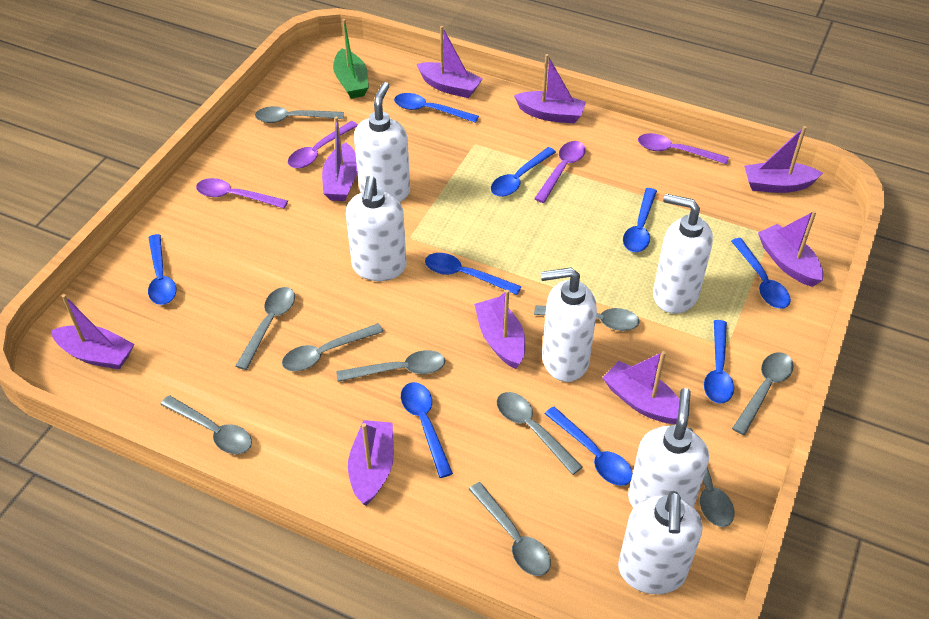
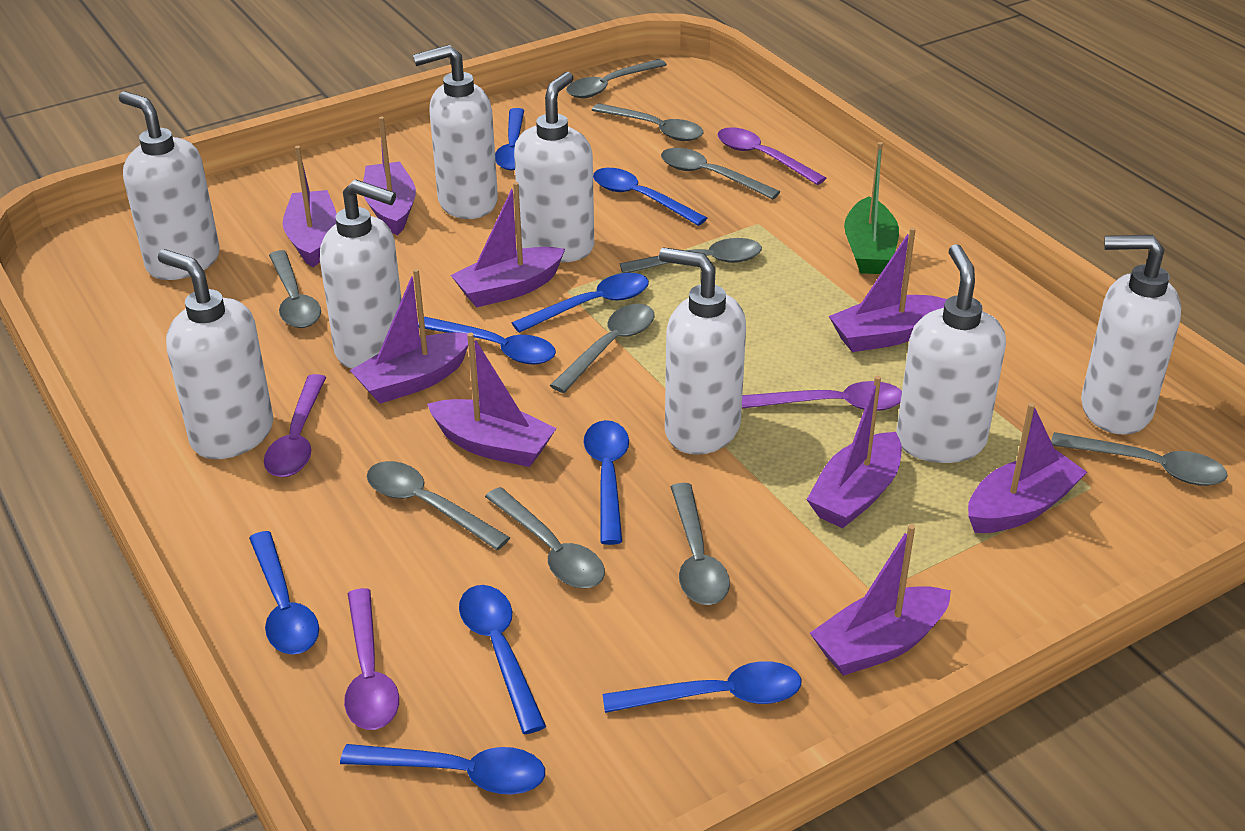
white soap dispenser: [346,176,407,281] [354,82,410,202] [540,268,597,382] [618,491,703,594] [628,388,709,508] [653,194,713,314] = 6 -> [119,91,220,280] [158,249,273,459] [320,180,402,369] [413,45,498,219] [514,72,594,263] [659,247,746,455] [896,244,1006,463] [1081,235,1181,435] = 8

